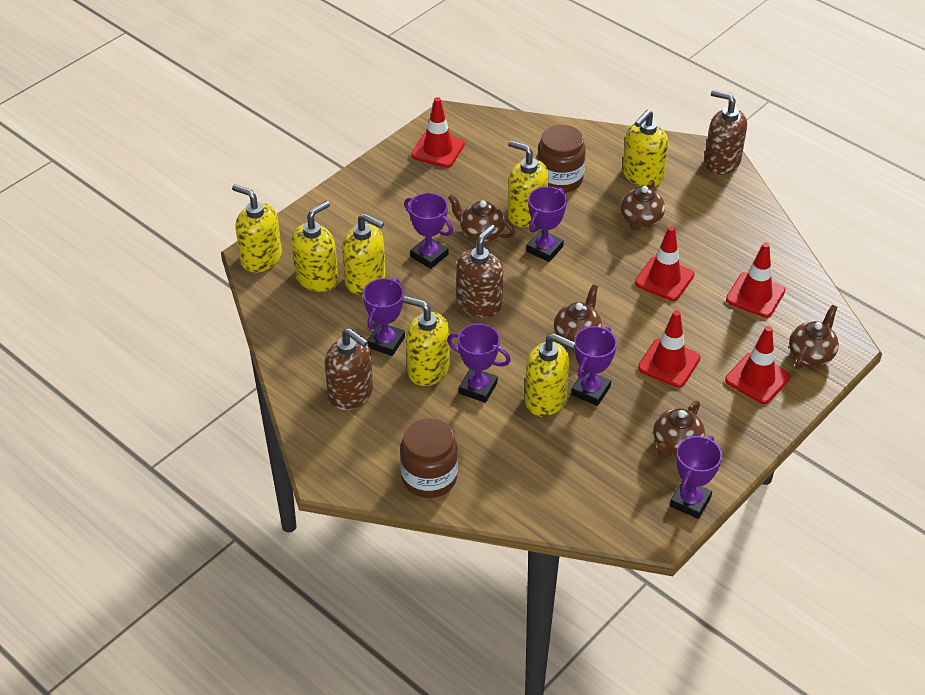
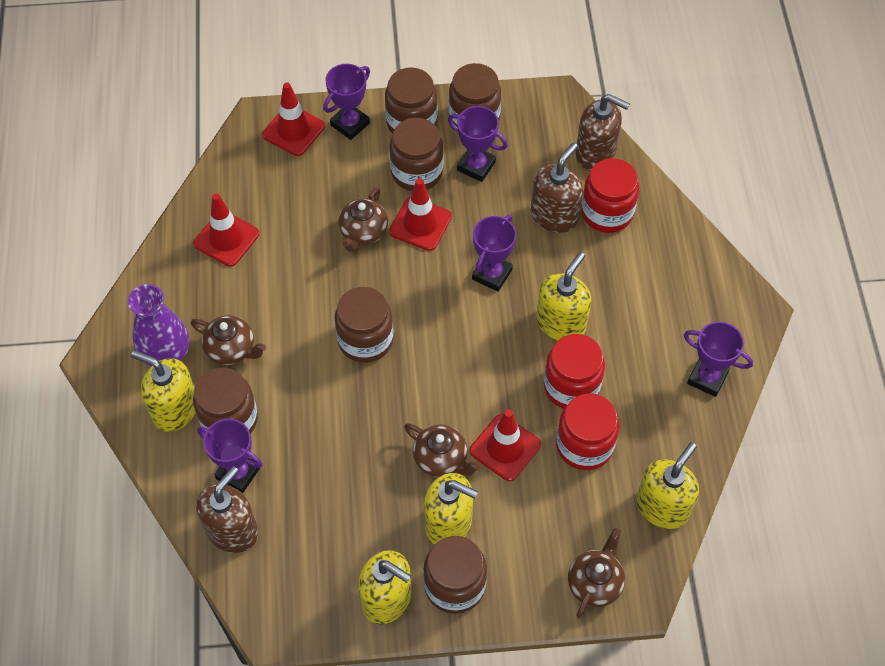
brown jar: [400,418,458,498] [537,125,586,193] = 2 -> [193,368,258,434] [335,287,393,363] [385,67,437,134] [390,118,443,191] [423,536,487,614] [449,63,501,126] = 6
brown teapot: [448,194,515,242] [554,285,602,350] [620,180,665,231] [653,401,705,459] [789,305,839,369] = 5 -> [191,315,266,365] [338,187,388,252] [404,423,481,477] [568,528,625,619] = 4
purple trophy: [363,278,405,356] [404,193,453,269] [447,324,511,403] [526,186,567,262] [571,326,617,406] [670,436,722,519] = 6 -> [197,419,263,493] [323,64,370,140] [448,106,508,182] [472,215,516,292] [684,321,753,397] = 5
purple vase: none = 0 -> [128,284,189,367] = 1
red jar: none = 0 -> [544,334,605,409] [556,393,619,470] [581,158,639,233] = 3
red traffic cone: [411,97,465,168] [635,226,694,301] [638,310,700,387] [725,326,791,404] [726,242,785,318] = 5 -> [193,193,259,267] [262,82,325,156] [389,178,452,251] [470,409,541,481] = 4
yellow soap dispenser: [232,184,282,273] [291,201,338,292] [342,213,385,295] [403,296,450,386] [507,140,549,227] [525,333,576,417] [622,110,669,186] = 7 -> [131,350,196,432] [358,550,412,624] [424,473,478,545] [536,252,591,340] [636,442,699,529] = 5

